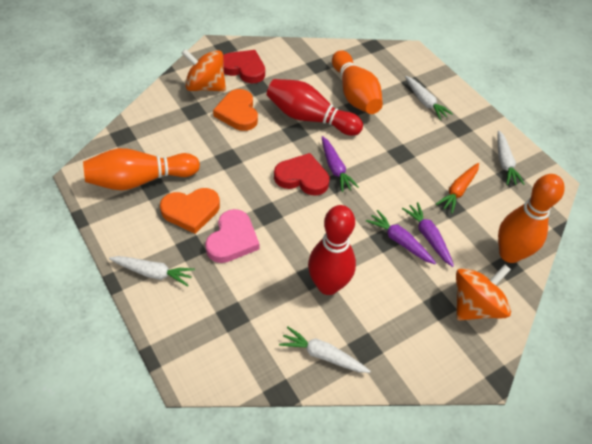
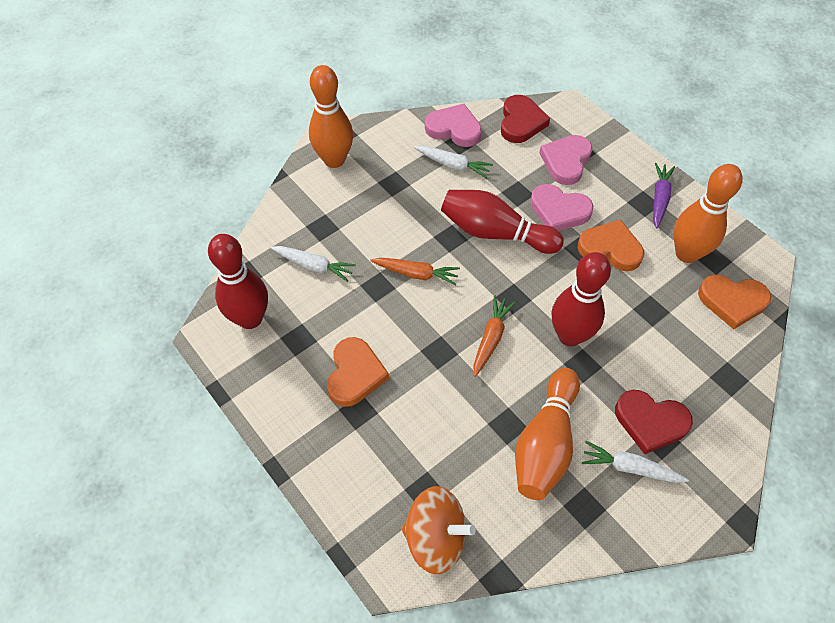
orange carrot: [436,163,479,214] = 1 -> [370,258,460,286] [473,295,516,377] = 2
orange heart: [160,188,220,234] [213,89,258,131] = 2 -> [327,337,389,407] [578,220,644,271] [698,275,771,329] = 3
orange spinning top: [182,49,226,91] [456,265,511,320] = 2 -> [402,486,476,574] = 1
pink heart: [205,209,259,263] = 1 -> [425,104,482,147] [530,184,593,231] [539,135,592,185] = 3
purple carrot: [322,136,359,192] [366,210,436,264] [402,202,454,267] = 3 -> [653,163,675,228] = 1
red bowling pin: [266,79,363,136] [308,205,356,295] = 2 -> [208,234,268,329] [441,190,564,254] [552,252,611,346] = 3
white carrot: [109,256,195,286] [279,326,371,373] [405,76,453,120] [497,130,525,185] = 4 -> [271,246,356,282] [414,146,493,178] [582,441,689,483] = 3

